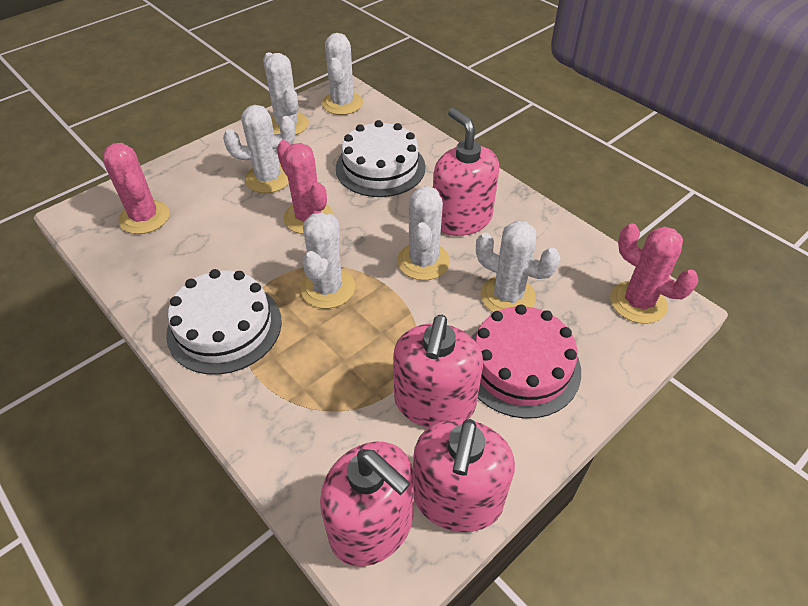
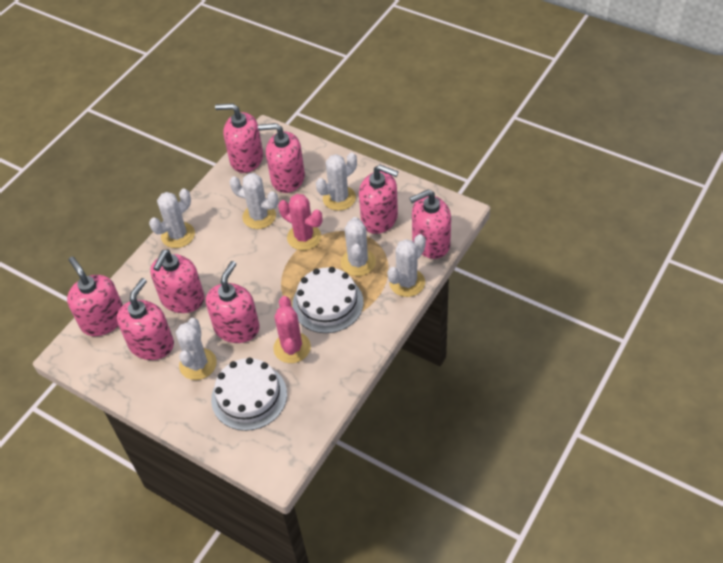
pink cactus: [103,143,170,234] [277,140,333,234] [610,223,699,324] = 3 -> [273,296,311,363] [278,194,322,250] = 2
pink cake: [471,304,581,419] = 1 -> none = 0
pink soap dispenser: [320,442,414,567] [393,315,483,428] [413,419,515,532] [433,108,499,236] = 4 -> [67,256,123,336] [117,278,174,360] [150,249,205,313] [206,261,260,343] [215,103,263,173] [258,123,305,193] [359,165,398,234] [410,189,451,259] = 8

